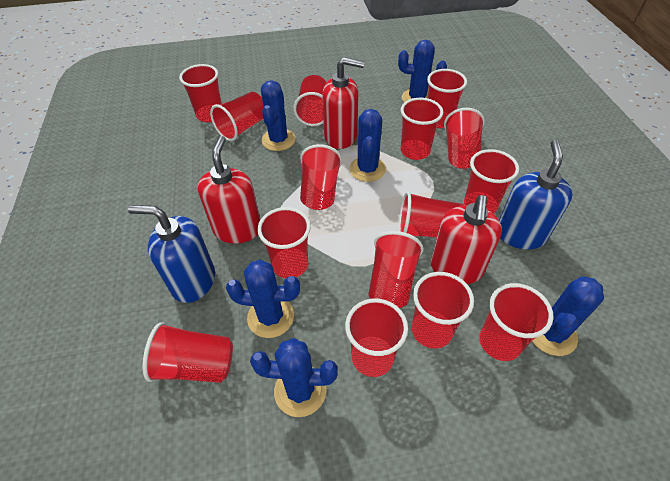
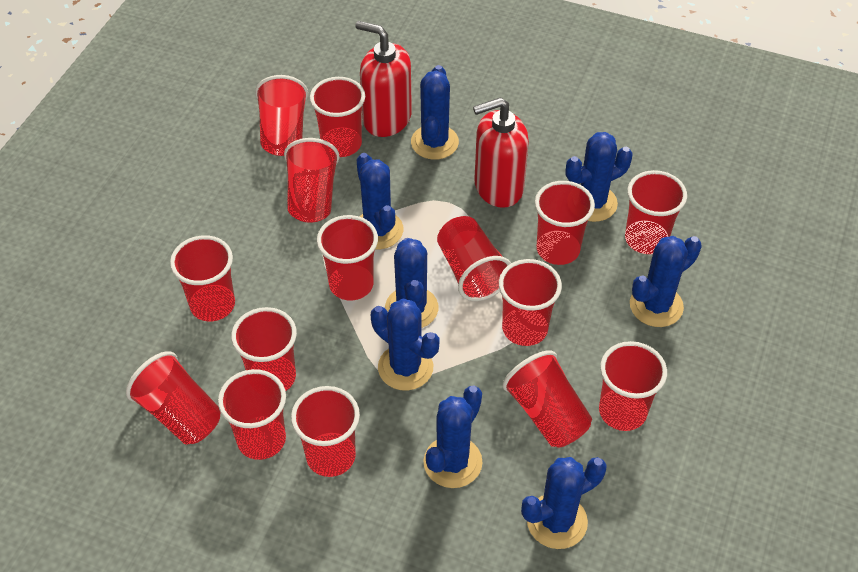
blue cactus: [226,260,300,338] [250,338,338,417] [261,80,296,151] [349,109,386,182] [398,40,447,102] [532,276,604,356] = 6 -> [357,153,403,249] [371,299,440,391] [385,238,438,328] [411,65,459,160] [423,386,482,488] [521,457,607,549] [566,132,633,222] [630,236,702,327] = 8
blue soap dispenser: [128,205,215,303] [499,140,572,250] = 2 -> none = 0
red soap dispenser: [198,136,260,244] [322,57,365,149] [431,195,502,284] = 3 -> [355,21,412,137] [473,97,529,208] = 2

